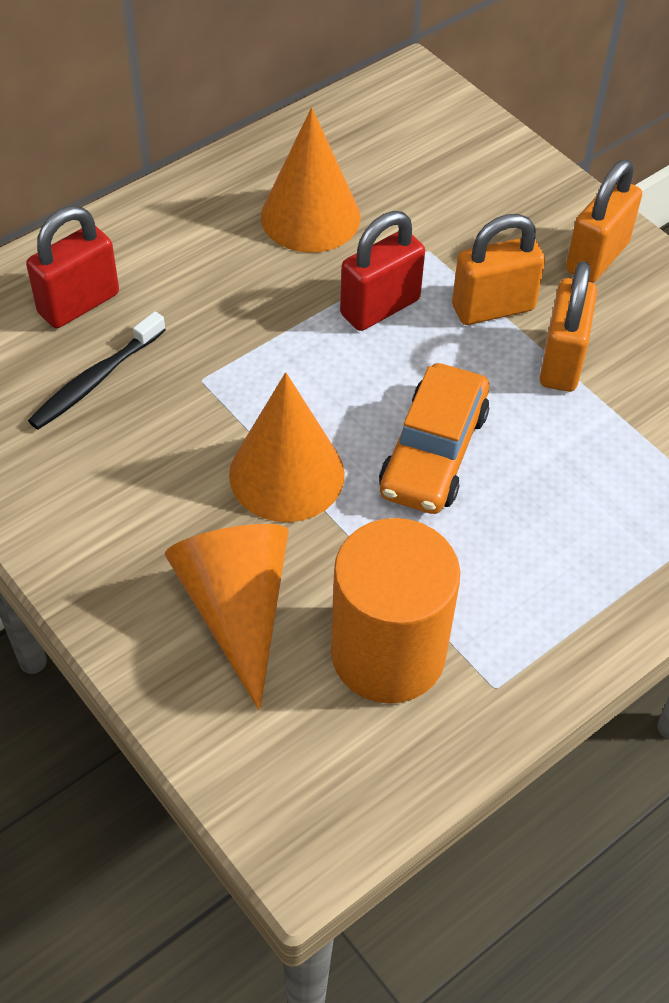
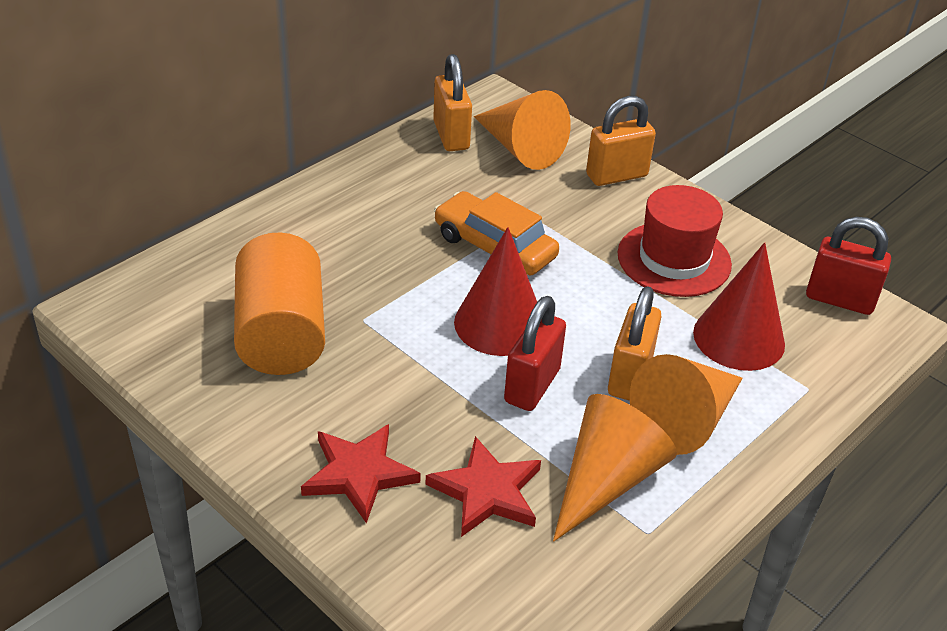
black toothbrush: [28,311,166,430] = 1 -> none = 0
red cone: none = 0 -> [454,227,537,356] [693,242,785,371] = 2
red hat: none = 0 -> [618,185,732,297] = 1
red star: none = 0 -> [301,424,421,523] [425,436,541,537] = 2

